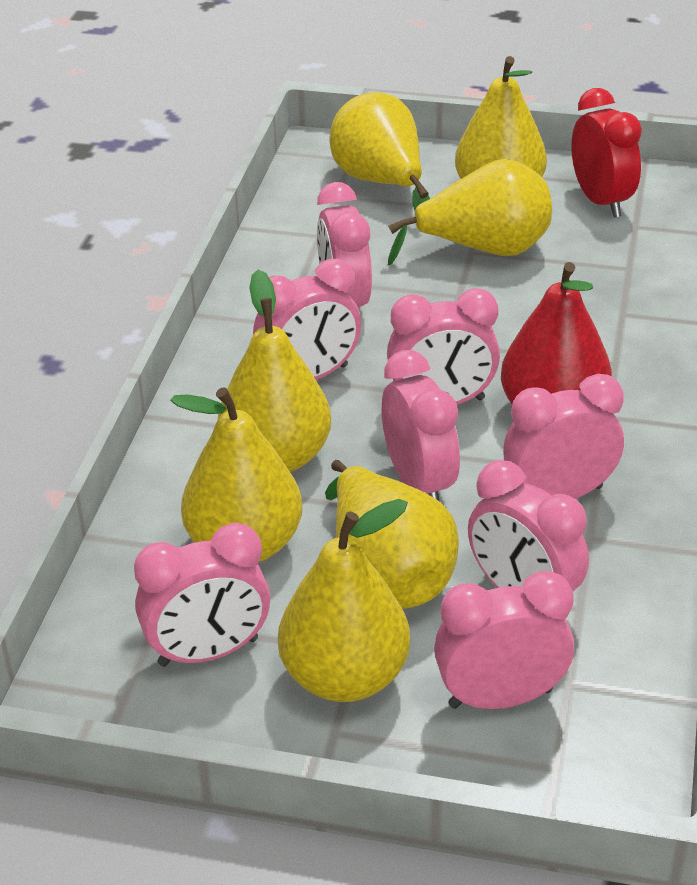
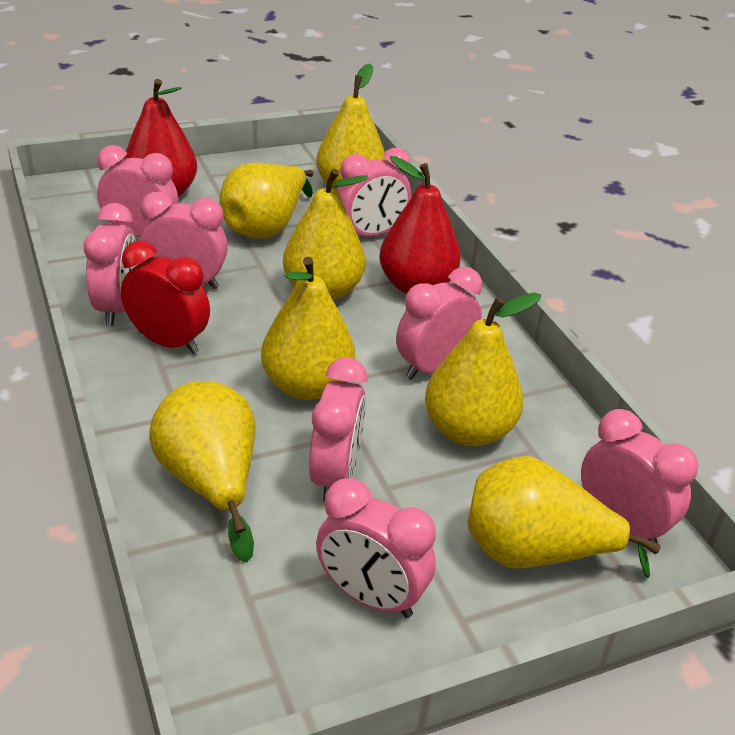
red pear: [501,262,612,404] = 1 -> [124,79,197,197] [379,156,461,294] = 2

